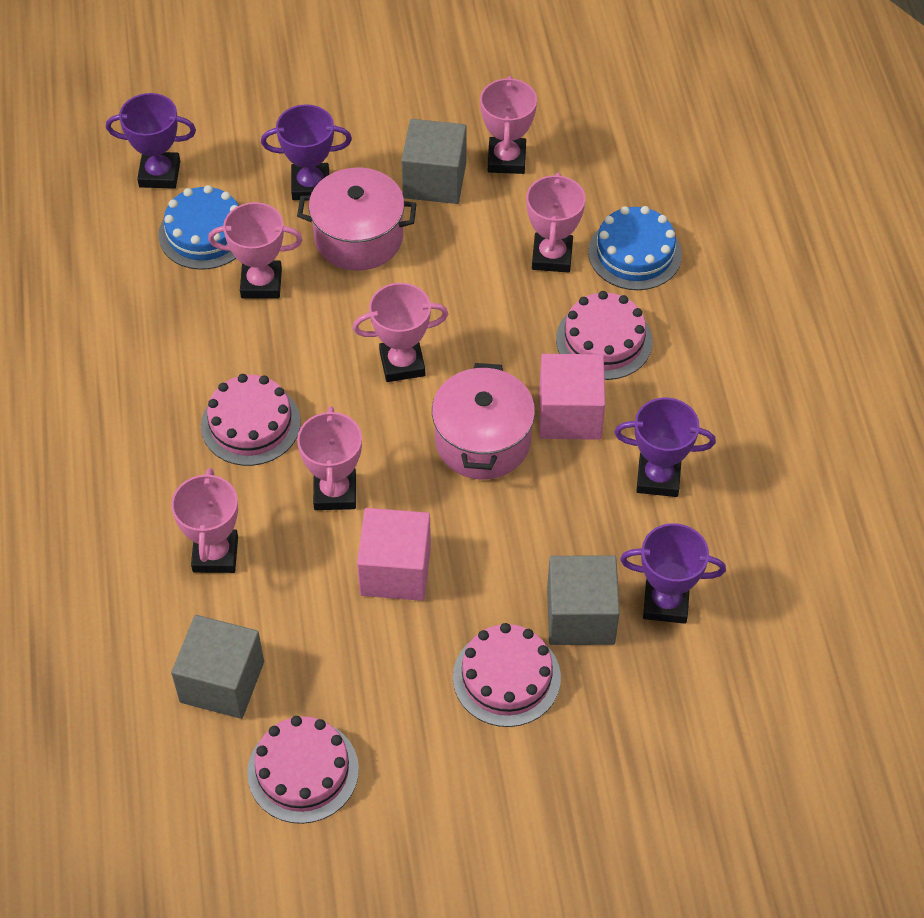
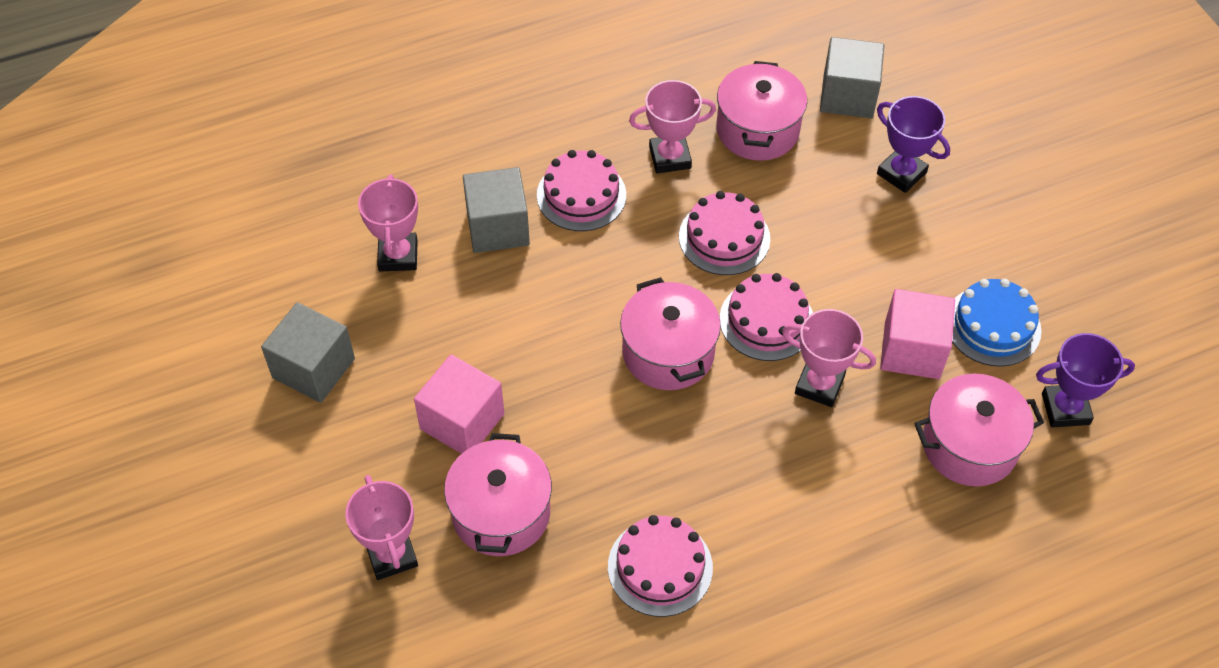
blue cake: [158,185,239,270] [588,206,682,290] = 2 -> [952,279,1042,367] = 1
pink pot: [297,168,416,271] [432,363,535,479] = 2 -> [444,433,552,556] [620,277,721,390] [717,61,807,161] [914,374,1044,486] = 4
pink trophy: [171,468,238,573] [208,202,303,298] [297,406,362,510] [353,283,448,382] [480,76,537,174] [526,172,586,273] = 6 -> [345,475,418,580] [358,175,418,271] [629,80,716,173] [782,309,876,407] = 4
purple trophy: [106,93,196,189] [261,104,352,200] [614,398,716,497] [620,523,726,624] = 4 -> [877,96,950,193] [1036,333,1135,427] = 2

